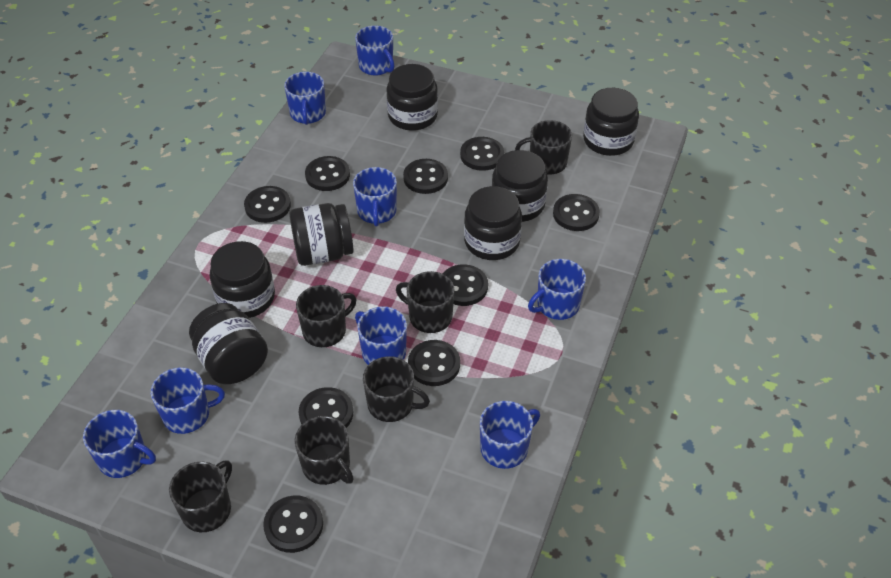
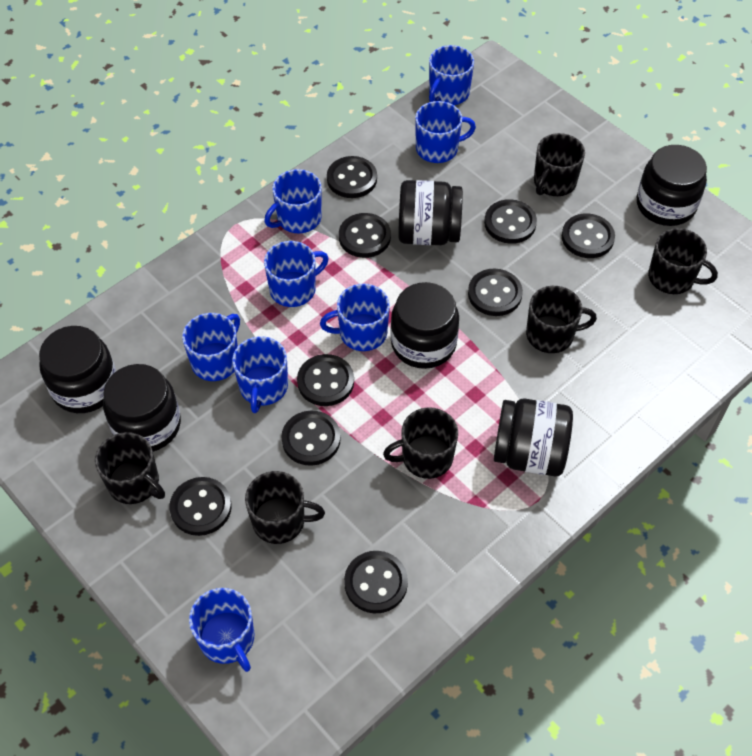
black jar: [189,303,268,384] [210,241,275,318] [289,203,354,266] [387,64,438,131] [464,186,522,260] [491,150,548,222] [583,88,639,156] = 7 -> [39,326,116,413] [103,364,181,452] [391,282,459,369] [398,180,463,245] [494,398,573,476] [637,145,707,226] = 6

